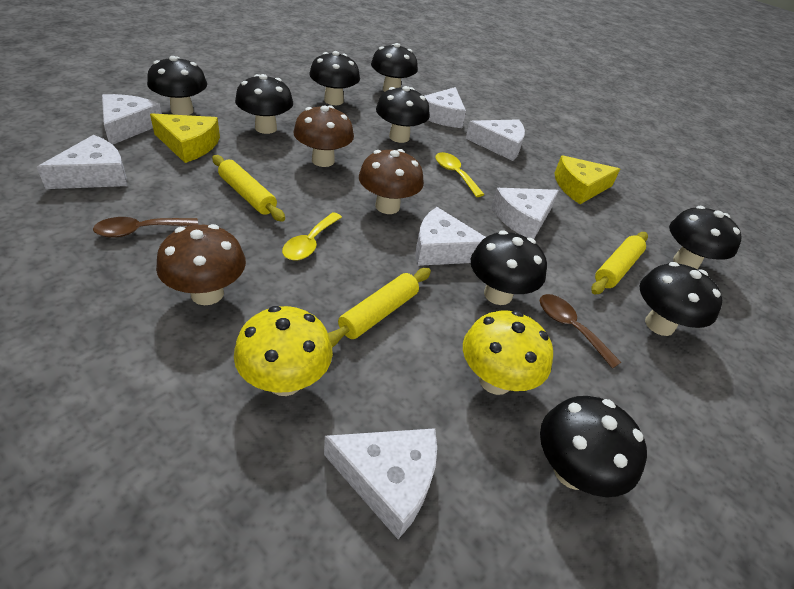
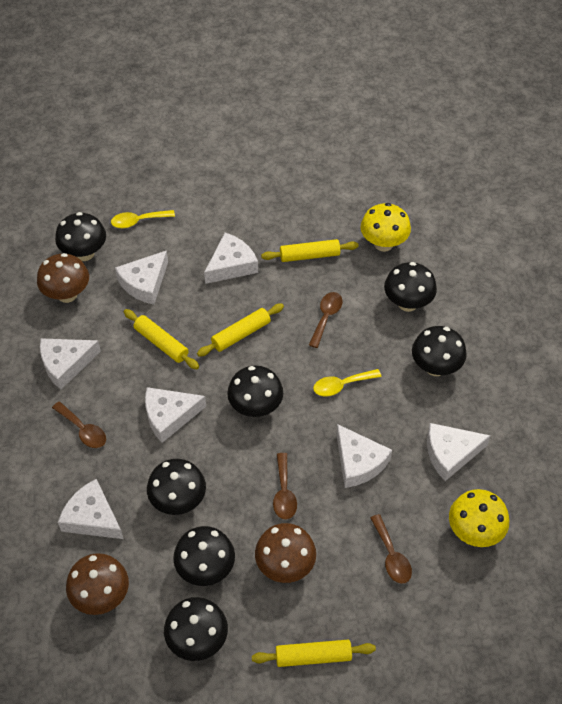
black mushroom: [147,56,207,115] [235,74,293,134] [309,51,360,105] [371,43,418,92] [376,86,430,143] [471,230,547,305] [540,396,647,497] [640,262,722,336] [669,206,742,269] = 9 -> [55,212,106,261] [147,459,206,515] [164,597,228,661] [173,526,235,586] [227,366,283,417] [384,262,437,312] [412,326,467,376] = 7
brown spoon: [93,217,198,238] [540,294,621,369] = 2 -> [52,402,106,448] [273,453,297,520] [309,292,342,348] [370,514,412,584] = 4
yellow cheese: [150,113,220,163] [554,155,620,204] = 2 -> none = 0
yellow rolling pin: [212,155,285,222] [328,268,431,347] [591,232,648,295] = 3 -> [124,309,199,369] [197,303,284,357] [252,640,376,667] [261,239,359,262] = 4

